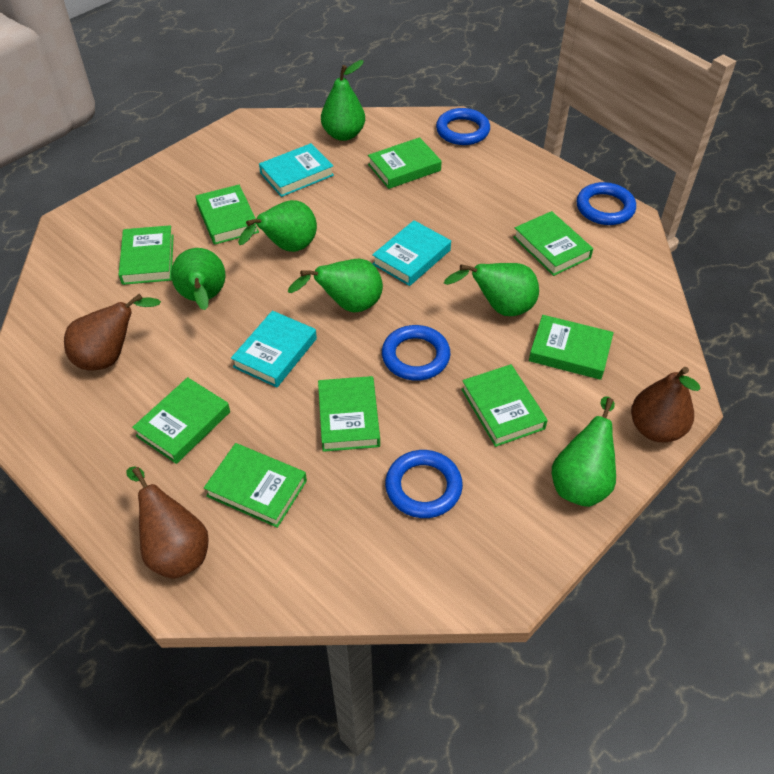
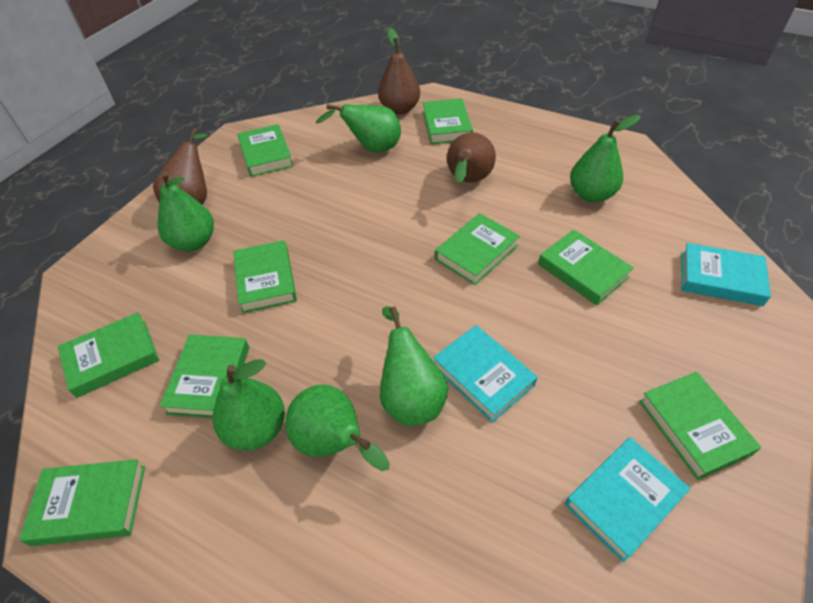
blue ring: [382,325,450,381] [385,450,463,518] [436,108,490,145] [577,182,636,225] = 4 -> none = 0

